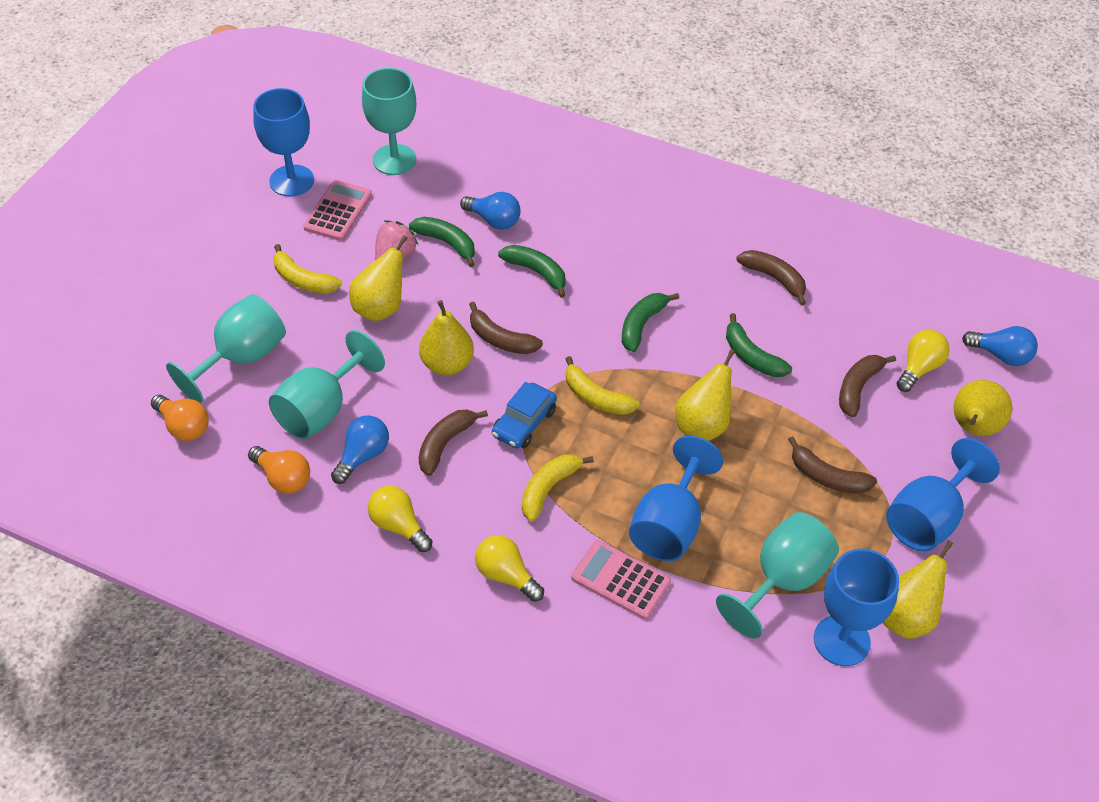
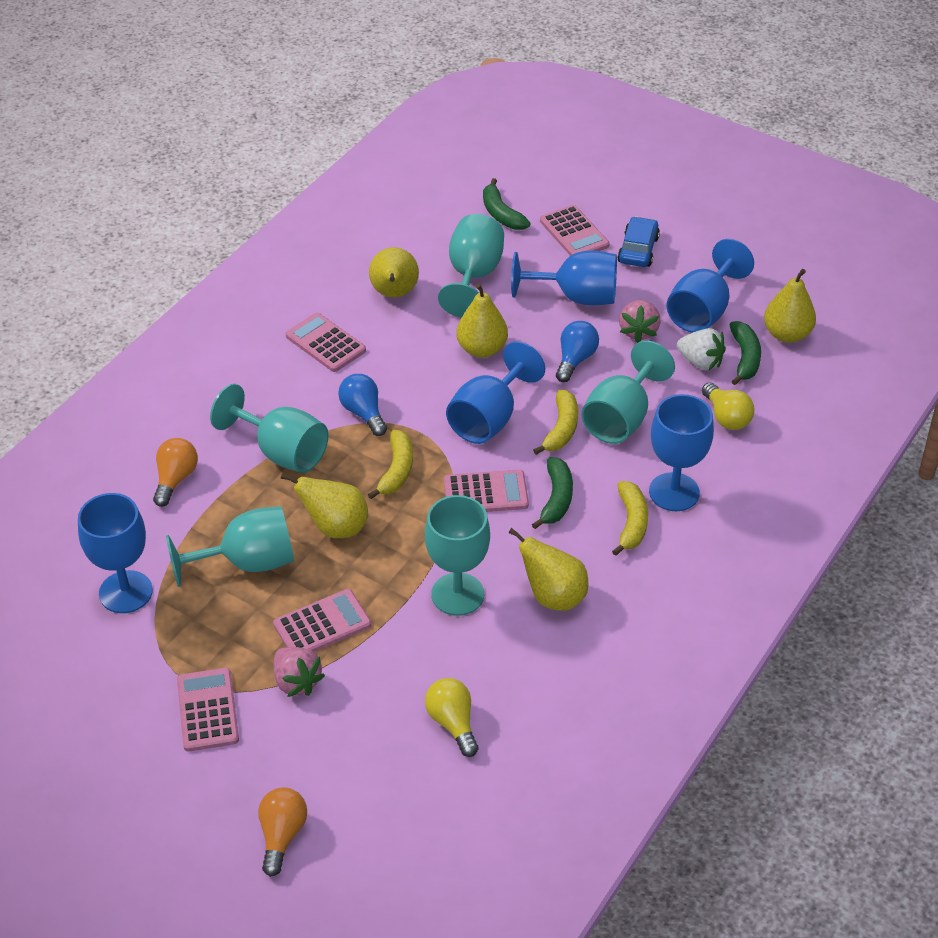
blue goblet: [253,88,314,197] [629,436,723,561] [814,549,899,666] [886,438,1000,552] = 4 -> [78,493,153,613] [446,341,545,444] [511,251,617,305] [649,394,714,511] [666,239,754,333] = 5
blue light bulb: [331,415,389,484] [460,192,521,230] [962,326,1038,366] = 3 -> [338,374,387,436] [556,321,599,382] = 2
brown banana: [418,410,488,476] [469,301,543,354] [737,250,806,305] [788,436,877,494] [839,355,896,417] = 5 -> none = 0
green banana: [409,217,475,267] [498,245,566,298] [622,293,679,352] [726,313,792,377] = 4 -> [483,178,531,230] [532,457,573,529] [730,321,761,385] = 3
pink calculator: [303,180,372,241] [571,540,671,619] = 2 -> [177,668,239,752] [273,589,371,652] [286,313,366,372] [444,470,529,512] [540,205,609,256] = 5
pink strawberry: [375,220,418,260] = 1 -> [274,647,325,697] [619,300,661,343] = 2
turquoise goblet: [166,294,286,403] [269,330,385,440] [362,68,416,175] [716,512,839,639] = 4 -> [166,506,294,587] [210,384,329,473] [425,495,490,616] [438,214,504,317] [581,341,675,444] = 5
white strawberry: none = 0 -> [677,328,726,371] = 1
yellow light bulb: [368,486,433,552] [475,535,544,602] [897,330,950,392] = 3 -> [425,678,479,757] [702,382,754,430] = 2

